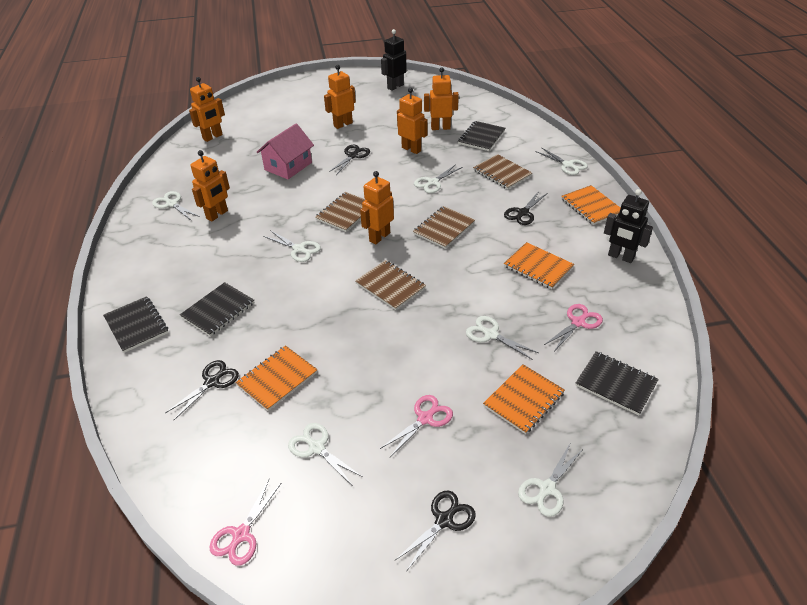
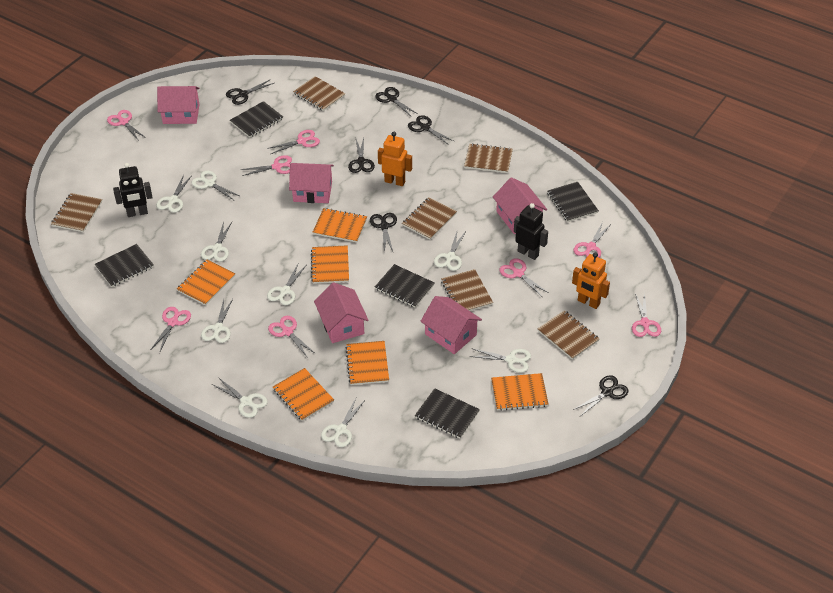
black notebook: [103,296,168,353] [180,282,255,337] [458,121,505,151] [575,351,659,415] = 4 -> [95,244,154,287] [230,101,283,138] [375,264,435,308] [415,388,480,439] [547,182,599,222] = 5
black scissors: [165,360,239,420] [329,145,370,175] [395,490,476,572] [504,191,546,225] = 4 -> [226,79,274,105] [348,138,375,173] [370,213,397,252] [375,87,418,116] [408,115,454,145] [573,375,628,416] = 6
brown notebook: [315,192,366,232] [355,260,426,310] [413,206,475,249] [473,154,532,190] = 4 -> [51,193,102,232] [293,76,345,111] [402,197,457,240] [441,269,493,311] [464,144,513,173] [538,310,599,360] = 6
orange notebook: [235,345,318,411] [483,364,565,434] [504,242,574,289] [561,185,620,225] = 4 -> [177,259,235,306] [273,368,334,421] [311,245,349,284] [313,208,367,243] [346,341,389,385] [491,373,549,411] = 6
orange robot: [189,77,225,142] [190,150,230,221] [324,65,356,129] [360,171,394,244] [397,88,428,154] [424,67,459,130] = 6 -> [378,132,412,186] [572,252,610,309] = 2
pink house: [257,124,314,179] = 1 -> [157,86,200,124] [289,163,334,203] [314,283,369,343] [420,296,482,354] [493,177,547,234] = 5
pink scissors: [209,480,281,565] [380,395,453,457] [544,304,603,351] = 3 -> [107,110,146,141] [151,307,191,353] [240,155,292,176] [267,130,320,154] [268,316,316,358] [499,258,549,297] [574,222,611,258] [632,292,661,337] = 8
white scissors: [152,191,200,221] [263,230,321,262] [288,423,363,486] [414,164,463,193] [466,316,539,360] [518,442,583,517] [535,147,588,175] = 7 -> [156,175,191,213] [192,171,239,200] [201,221,232,262] [201,299,233,343] [212,378,268,418] [267,264,306,305] [321,398,365,447] [434,231,466,271] [470,348,531,373] = 9

